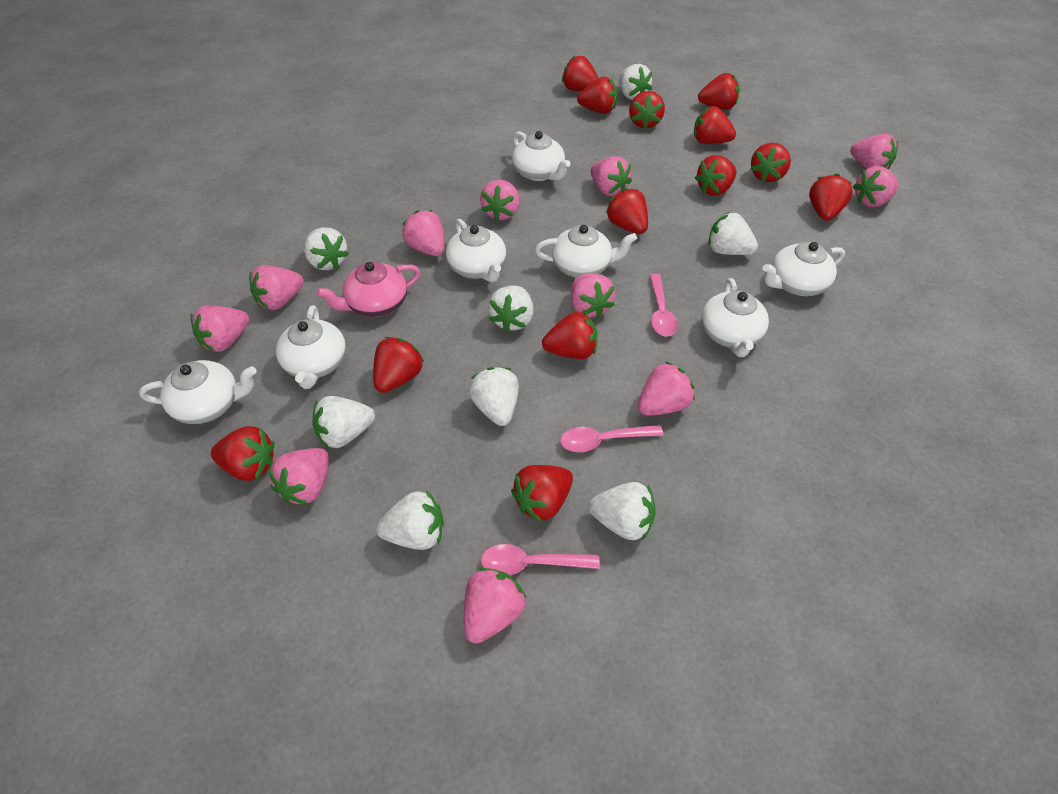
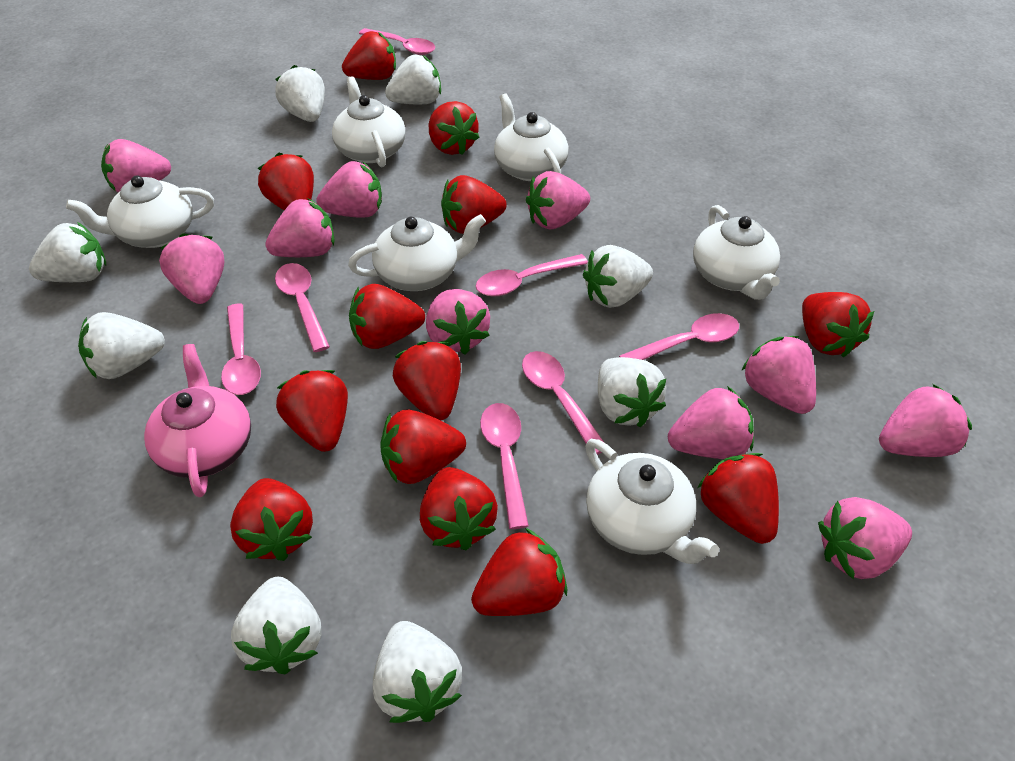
pink spoon: [481,544,600,575] [560,425,663,452] [650,274,678,336] = 3 -> [221,304,261,395] [275,263,330,352] [359,28,435,55] [476,254,588,297] [480,403,529,529] [522,351,604,455] [619,313,739,360] = 7
pink strawberry: [191,305,250,352] [249,265,304,310] [268,448,329,505] [402,210,445,256] [464,568,526,643] [480,180,520,222] [571,273,615,319] [591,156,632,196] [638,362,694,416] [850,134,898,170] [853,166,899,207] = 11 -> [101,139,171,192] [159,233,224,304] [265,199,334,257] [316,161,382,218] [426,289,490,354] [526,171,590,229] [668,386,754,459] [741,336,816,414] [818,497,912,580] [879,384,972,457] = 10
white teapot: [139,360,257,424] [276,305,346,389] [446,219,506,282] [512,131,571,181] [535,225,637,277] [702,278,769,357] [762,242,845,296] = 7 -> [66,175,214,248] [332,76,405,167] [348,214,486,291] [494,93,569,181] [585,439,719,564] [693,205,780,300] = 6

